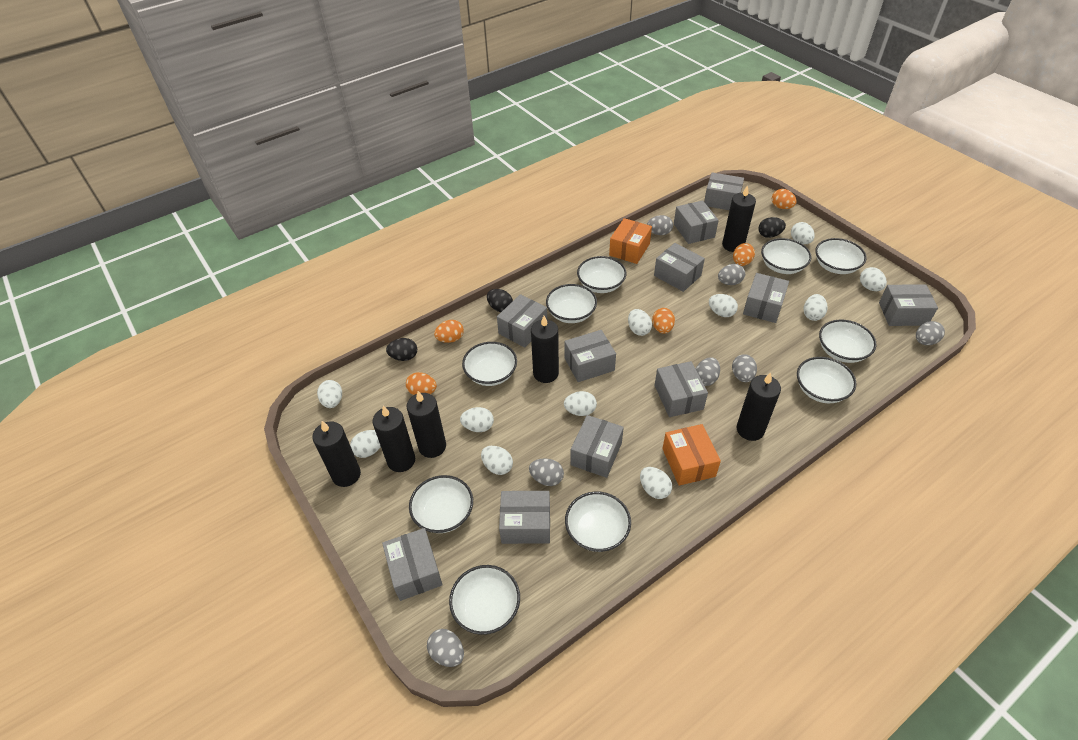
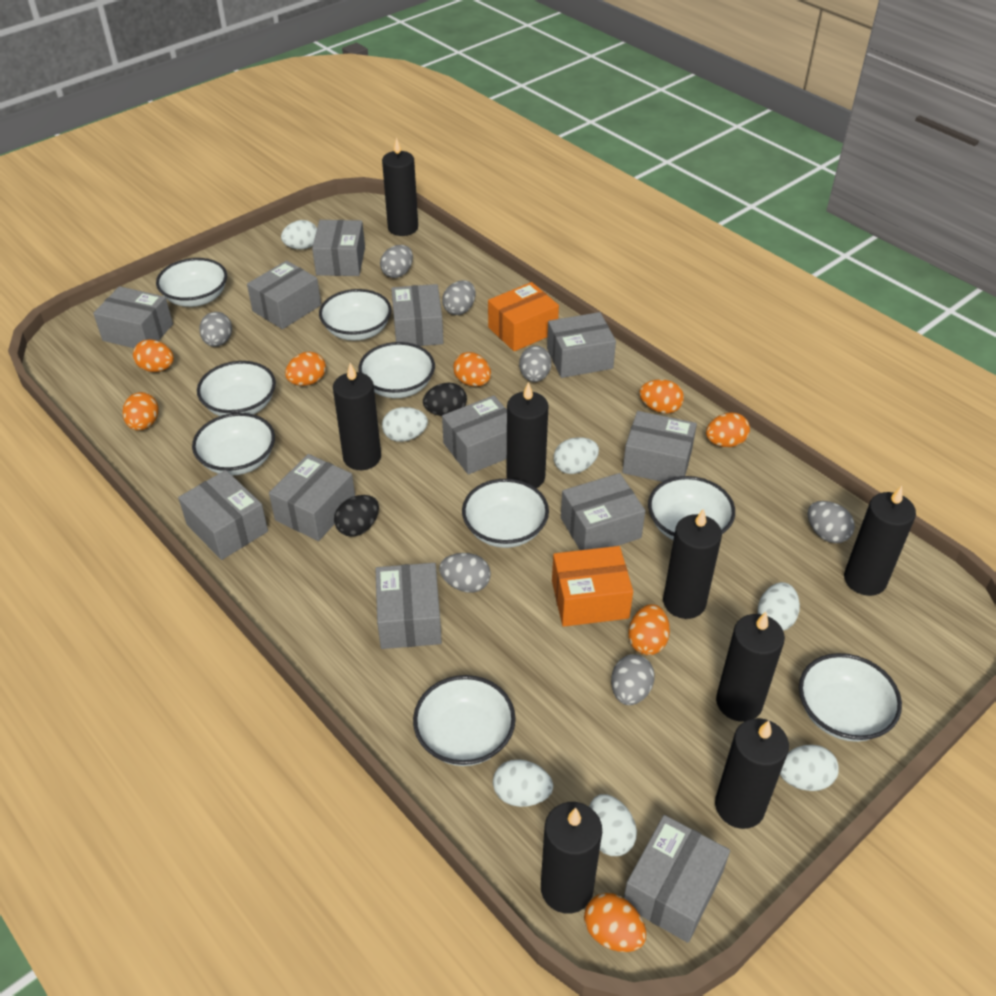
black candle: [312,421,361,487] [372,406,415,472] [407,391,446,458] [531,316,559,383] [722,185,756,252] [737,372,781,441] = 6 -> [333,363,381,470] [382,137,418,236] [506,382,549,488] [541,802,602,914] [663,508,722,619] [715,718,789,829] [716,612,785,722] [844,486,916,596] = 8
black egg: [386,338,417,361] [487,289,513,312] [758,217,786,238] = 3 -> [334,495,379,537] [423,383,467,416] = 2
grey box: [382,528,443,601] [497,294,547,347] [499,491,550,544] [564,330,616,382] [570,415,624,478] [654,243,705,292] [655,361,708,417] [674,200,719,244] [704,173,744,210] [743,273,789,323] [879,284,938,326] = 11 -> [93,286,173,348] [178,470,268,560] [247,261,321,329] [269,454,355,541] [312,220,365,276] [375,563,442,649] [391,284,443,346] [442,395,507,475] [547,312,616,378] [561,473,645,550] [622,411,697,482] [624,815,730,943] = 12
orange egg: [406,372,437,395] [434,320,464,343] [652,308,675,334] [733,243,755,266] [772,189,797,209] = 5 -> [122,392,159,431] [133,339,174,372] [285,351,326,386] [453,352,491,387] [584,893,646,952] [628,604,670,655] [639,379,684,414] [706,413,750,447] = 8
white bowl: [409,475,473,533] [449,565,520,635] [462,342,517,386] [546,284,597,323] [565,492,631,552] [577,256,626,293] [761,238,812,274] [797,357,857,403] [815,238,867,274] [819,320,877,363] = 10 -> [156,258,227,307] [192,413,275,476] [197,361,276,416] [319,289,391,341] [358,342,435,398] [413,675,516,766] [462,479,549,548] [648,476,735,540] [799,653,902,742] = 9
white egg: [317,380,342,408] [350,430,381,458] [460,407,494,432] [481,446,513,475] [564,391,597,416] [628,309,652,336] [640,467,672,499] [709,294,738,317] [791,222,815,244] [803,294,828,321] [860,267,887,291] = 11 -> [281,220,317,249] [382,407,428,442] [493,759,553,807] [554,437,599,474] [589,794,637,856] [758,582,800,631] [780,745,839,791] = 7

